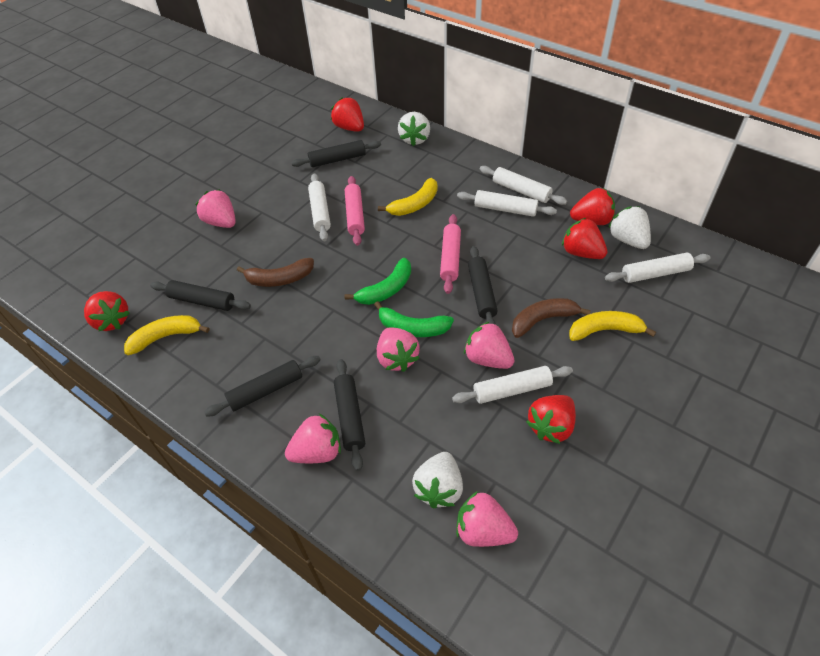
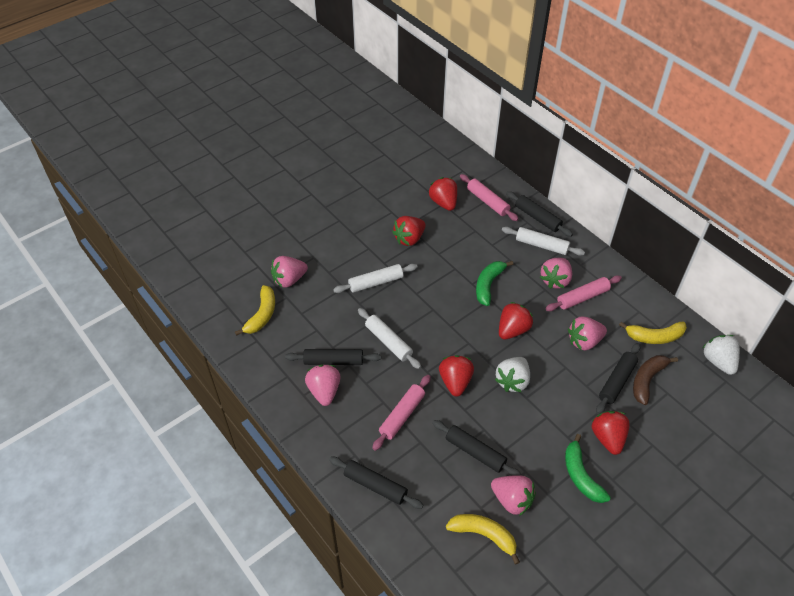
brown banana: [237,258,314,287] [512,298,591,338] = 2 -> [633,355,678,405] = 1
pink rolling pin: [345,176,365,246] [440,214,461,294] = 2 -> [372,375,431,451] [460,174,519,221] [545,275,622,311] = 3
white rolling pin: [308,173,331,241] [452,366,573,404] [457,190,557,217] [480,166,567,205] [605,253,710,283] = 5 -> [333,264,418,293] [358,308,421,369] [502,227,585,256] = 3
white strawberry: [398,112,430,146] [412,452,463,508] [608,206,651,249] = 3 -> [495,357,530,392] [703,335,740,375] = 2

